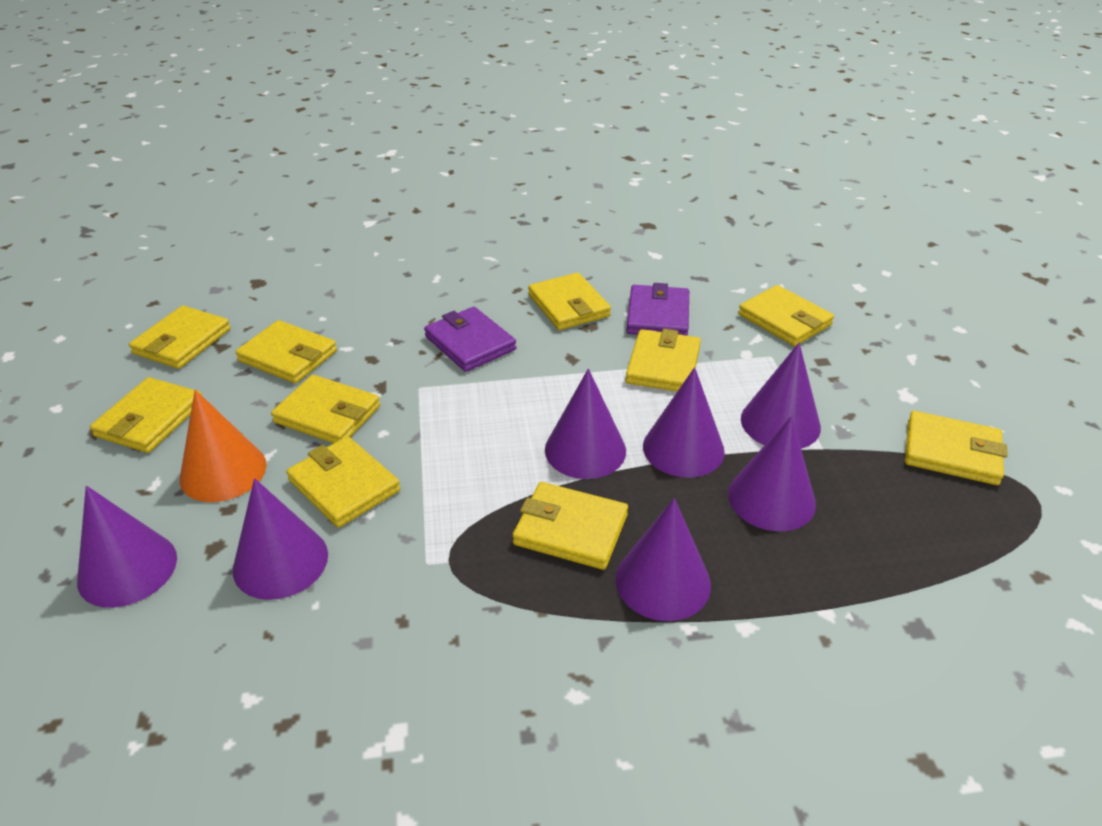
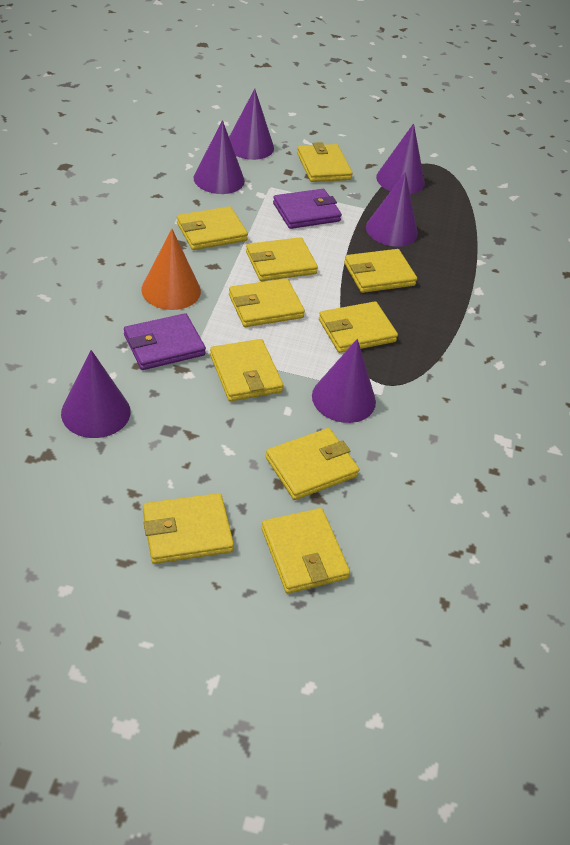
purple cone: [77,486,177,608] [233,478,328,600] [545,369,626,479] [615,498,711,621] [643,367,725,478] [728,416,816,532] [741,343,821,449] = 7 -> [61,350,130,438] [194,120,245,194] [229,89,274,160] [312,339,376,423] [366,172,418,247] [376,123,425,194] = 6

